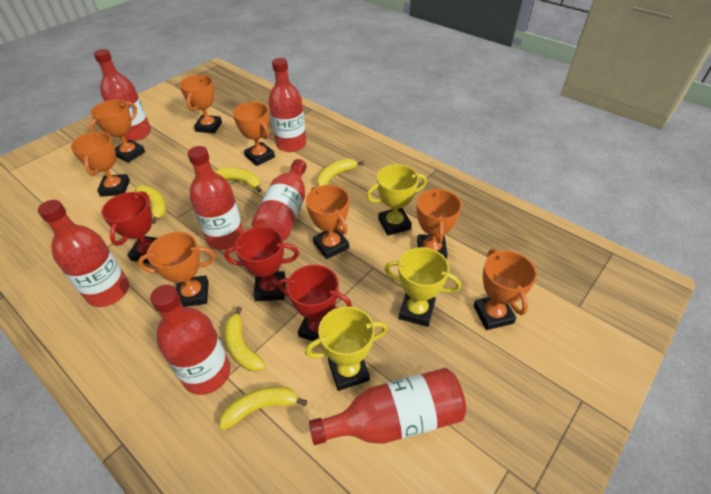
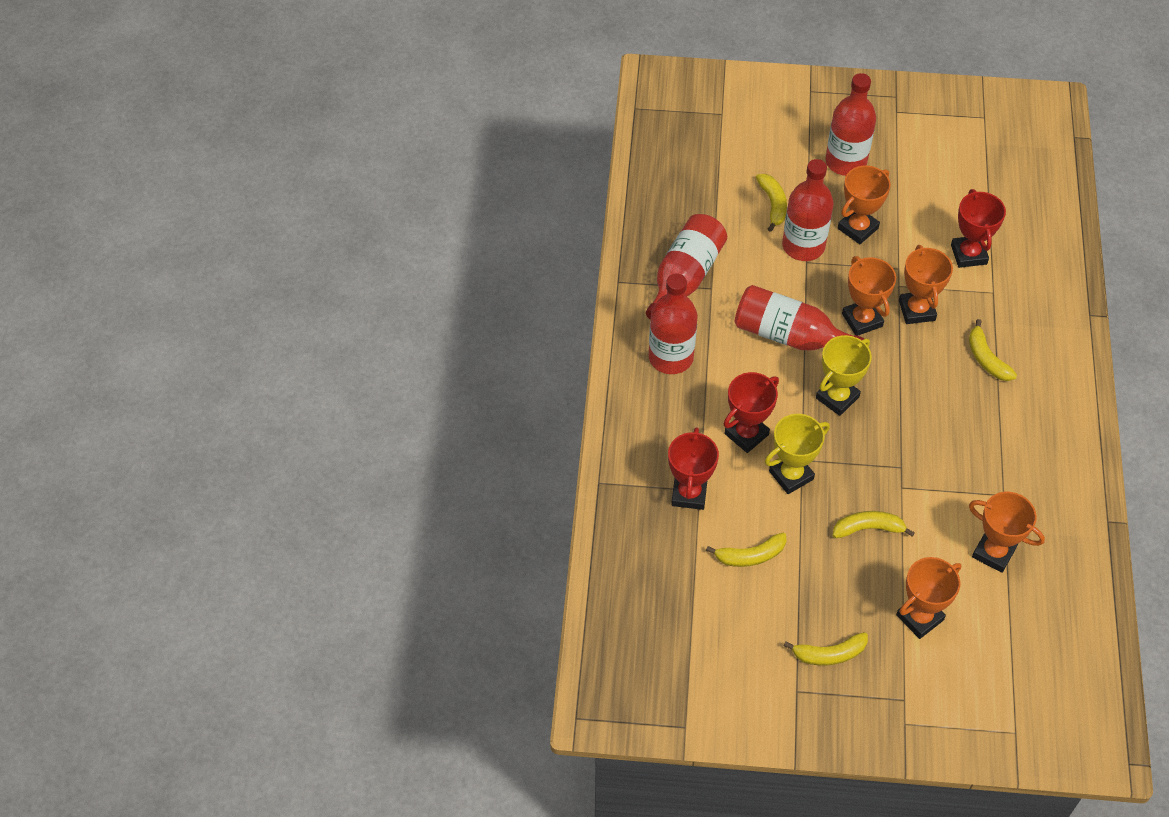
orange trophy: [71,131,130,197] [89,100,145,163] [138,232,216,307] [179,75,222,133] [233,102,275,166] [306,185,349,259] [417,188,462,259] [474,249,537,330] = 8 -> [838,166,891,244] [842,256,896,336] [896,557,961,639] [899,245,953,324] [969,492,1045,573] = 5
red bottle: [38,200,129,307] [94,49,151,141] [150,285,230,395] [187,146,244,250] [252,159,307,241] [268,58,306,152] [309,368,466,445] = 7 -> [646,214,727,320] [649,273,698,374] [735,285,864,350] [782,159,834,261] [825,73,876,176] = 5
yellow trophy: [305,306,388,391] [366,164,427,236] [385,247,461,327] = 3 -> [765,414,830,494] [816,335,872,416] = 2

